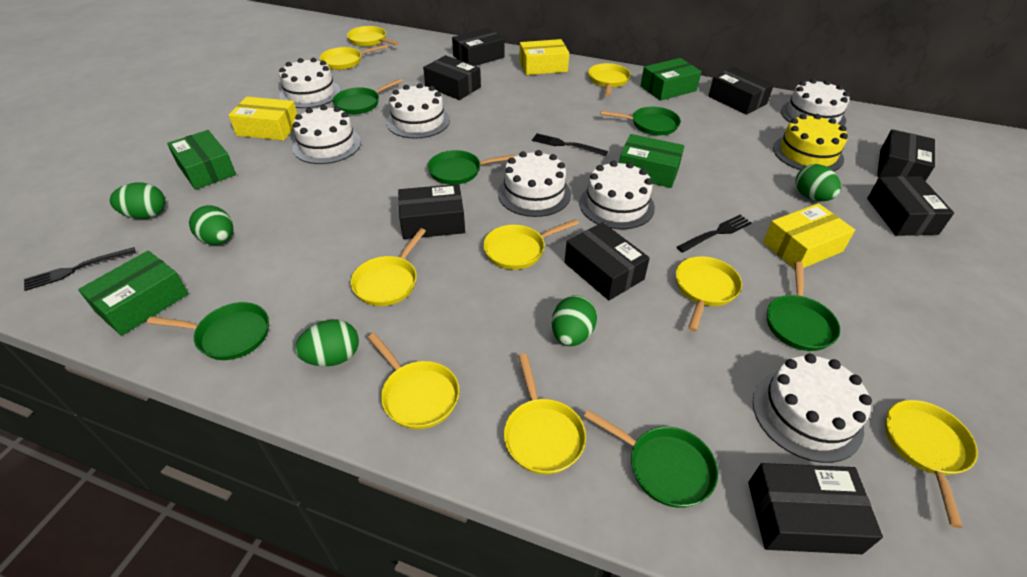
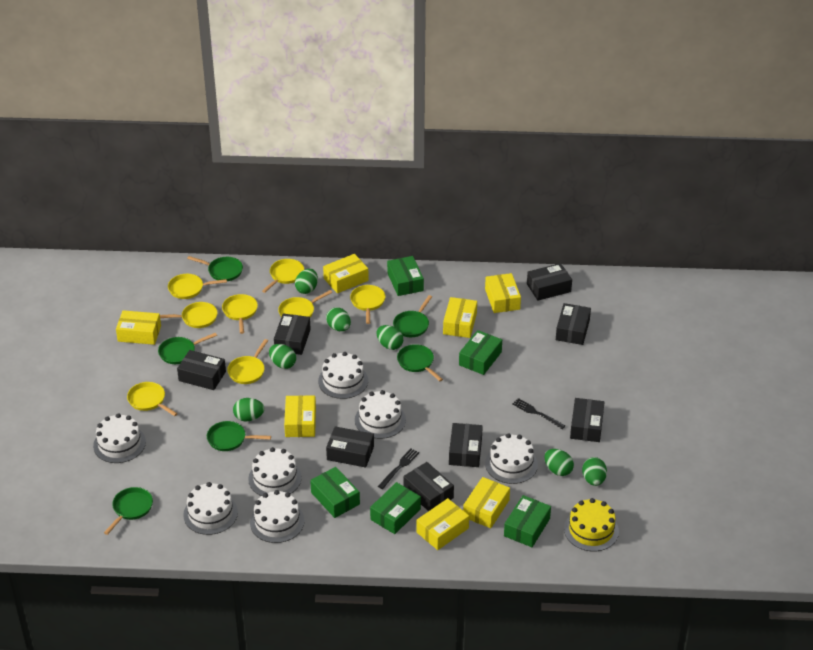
black fork: [24,247,136,291] [532,133,608,156] [677,215,752,253] = 3 -> [378,448,419,489] [512,398,565,429] = 2
green box: [78,251,188,336] [167,130,236,190] [619,134,685,188] [641,58,702,101] = 4 -> [310,467,360,518] [370,482,421,534] [387,256,424,296] [459,330,502,375] [504,495,551,547] = 5
green egg: [109,182,165,219] [189,205,233,245] [295,320,359,366] [552,295,597,346] [796,164,841,201] = 5 -> [233,398,265,422] [269,344,296,369] [295,269,318,294] [326,307,351,331] [376,325,403,350] [544,449,574,476] [582,457,607,486] = 7
yellow box: [229,97,297,141] [520,39,569,75] [763,203,855,269] = 3 -> [116,310,161,345] [284,395,316,437] [323,254,369,293] [416,498,469,550] [443,297,477,338] [463,477,510,528] [485,273,521,313] = 7
yellow pan: [320,44,388,70] [347,26,399,47] [351,228,426,306] [367,333,459,429] [483,219,579,270] [504,354,586,474] [588,63,631,96] [676,256,742,332] [885,400,978,528] = 9 -> [127,382,178,416] [160,302,218,328] [168,274,227,299] [222,294,258,334] [227,339,268,384] [262,259,304,293] [278,290,333,318] [350,285,386,324] = 8

